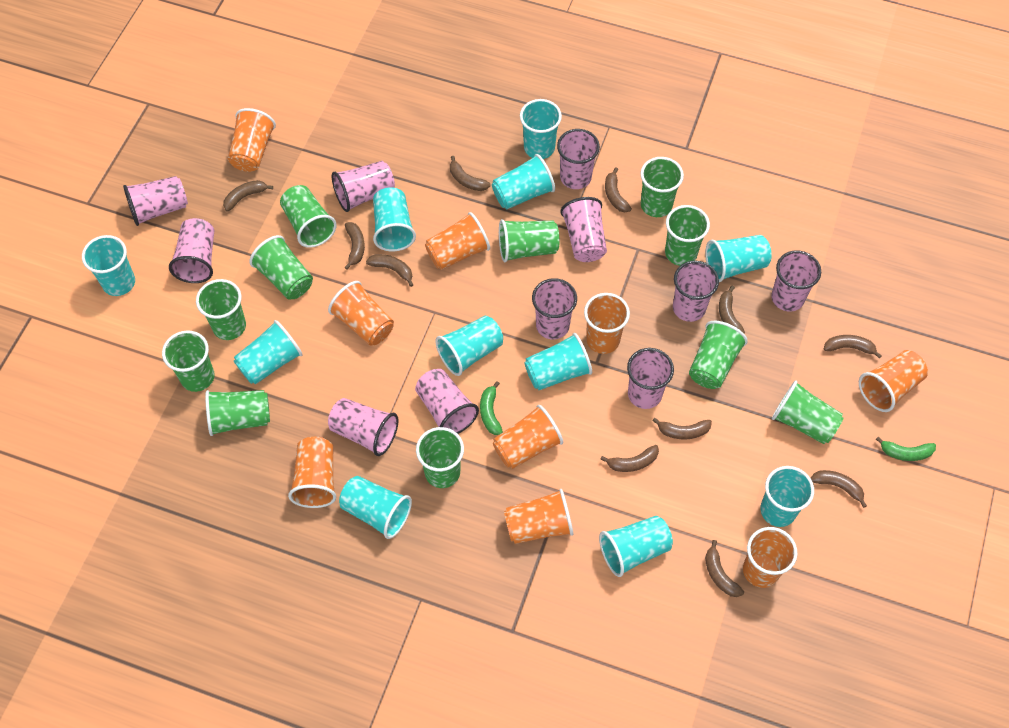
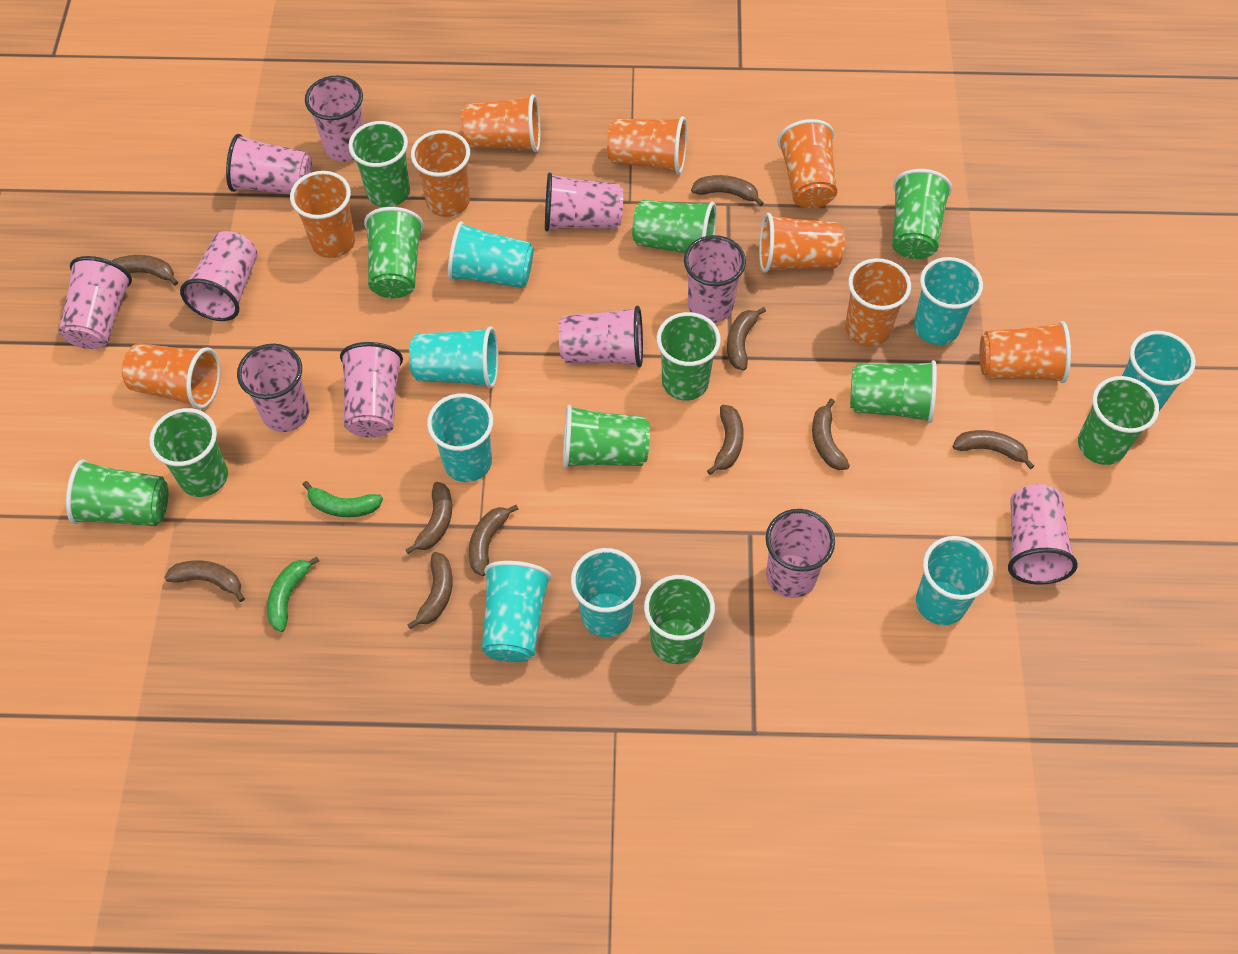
brown banana: [223,180,273,211] [344,222,365,270] [366,254,413,287] [450,156,491,191] [600,445,659,472] [605,168,632,213] [652,418,712,439] [705,540,744,597] [719,286,745,334] [811,470,867,508] [824,335,882,358] = 11 -> [112,255,178,286] [164,560,245,602] [405,482,452,554] [407,552,453,629] [469,505,519,576] [691,175,764,206] [707,405,744,475] [727,307,766,370] [812,399,850,470] [952,430,1034,469] = 10
turquoise cup: [82,235,135,296] [234,320,303,385] [339,476,412,539] [373,187,416,252] [435,316,503,376] [492,154,555,209] [520,99,562,159] [524,333,592,390] [599,516,673,577] [705,235,772,282] [760,466,814,527] = 11 -> [409,326,499,389] [427,393,493,482] [448,222,534,288] [482,561,551,662] [571,548,641,637] [914,257,983,345] [916,536,993,625] [1122,331,1196,411] = 8

